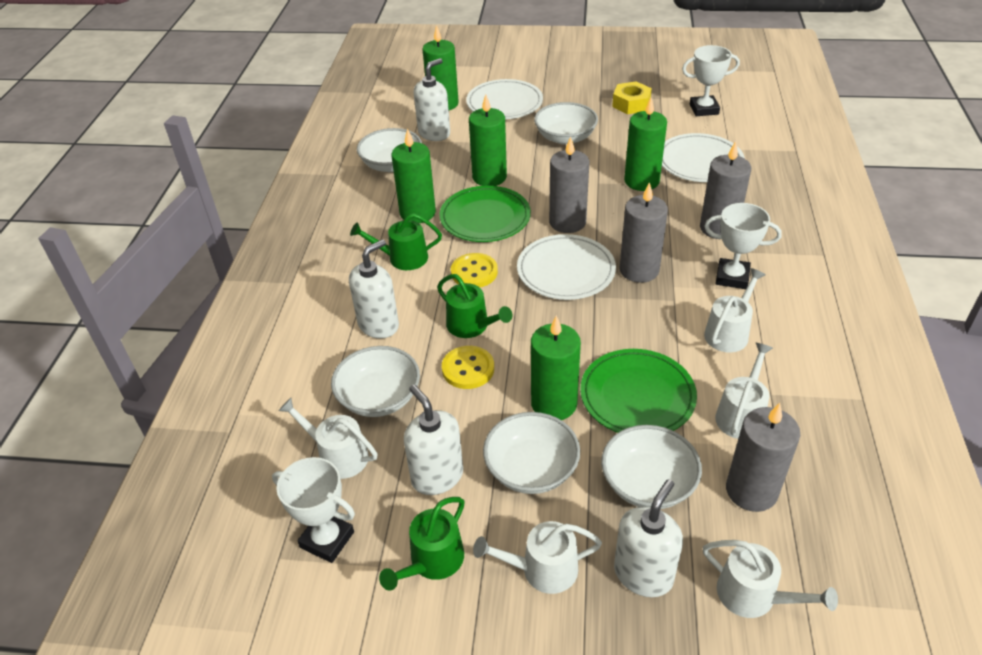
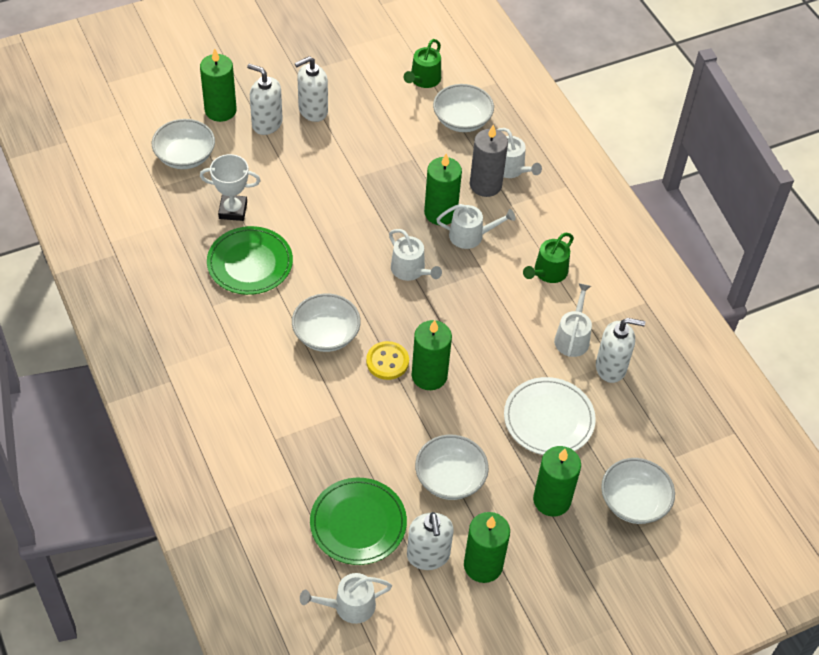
green watering can: [350,213,442,270] [379,497,465,591] [437,274,512,338] = 3 -> [404,39,441,88] [523,233,574,283] = 2
grey candle: [549,136,589,233] [620,182,668,283] [700,141,751,239] [726,403,800,512] = 4 -> [470,124,508,197] = 1
white plate: [466,79,543,119] [517,234,616,300] [662,133,745,182] = 3 -> [504,377,596,455] = 1
white trophy: [272,457,355,563] [682,45,740,116] [704,203,782,289] = 3 -> [200,154,260,221] = 1
yellow button: [442,346,494,389] [451,253,498,287] = 2 -> [366,341,409,380] = 1
yellow nut: [612,81,652,114] = 1 -> none = 0

